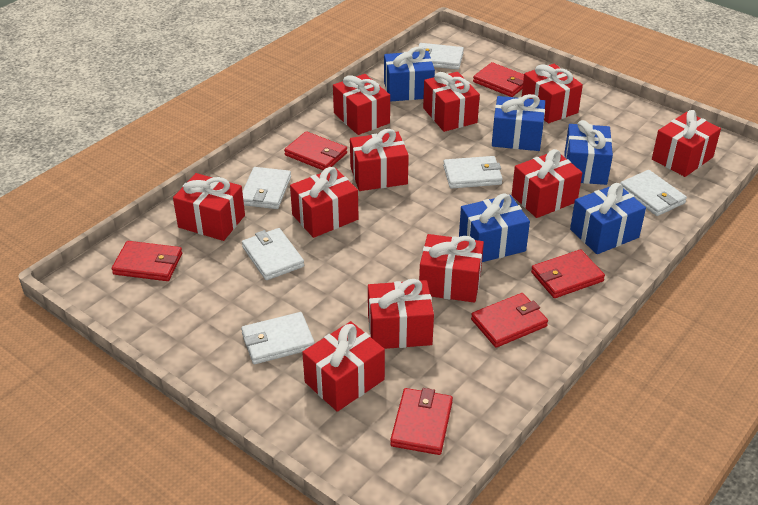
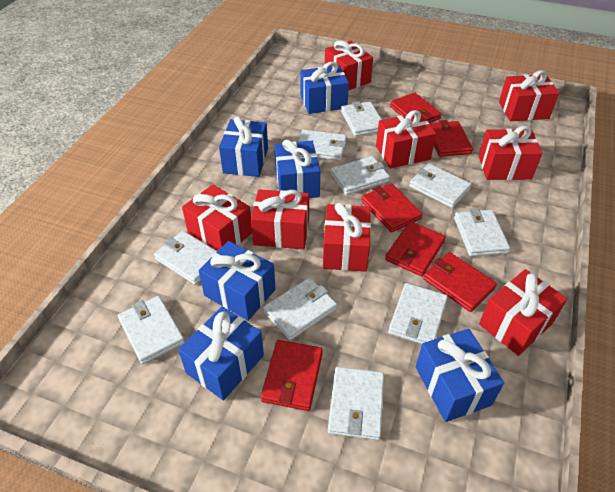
blue gift: [384,47,435,102] [459,193,530,262] [492,94,545,151] [564,120,613,185] [570,183,646,254] = 5 -> [178,306,264,400] [199,241,276,321] [219,116,268,177] [274,140,320,198] [300,62,349,114] [416,329,504,422] = 6
red gift: [173,173,245,241] [290,167,359,238] [302,321,385,412] [333,74,390,135] [350,129,409,191] [368,279,434,349] [419,234,484,303] [423,72,480,132] [512,149,582,218] [522,64,583,123] [652,110,721,177] = 11 -> [182,184,252,251] [251,189,309,249] [323,203,371,271] [325,40,373,90] [376,110,436,168] [479,126,542,180] [479,269,567,356] [499,70,559,121] = 8
white wallet: [241,312,315,364] [242,167,291,209] [242,228,304,280] [415,43,464,70] [443,156,503,188] [620,170,687,216] = 6 -> [118,296,185,364] [154,231,217,285] [263,277,337,340] [298,130,347,161] [328,367,384,440] [330,156,390,195] [341,101,382,136] [388,283,448,344] [409,164,472,208] [454,208,510,256] = 10

